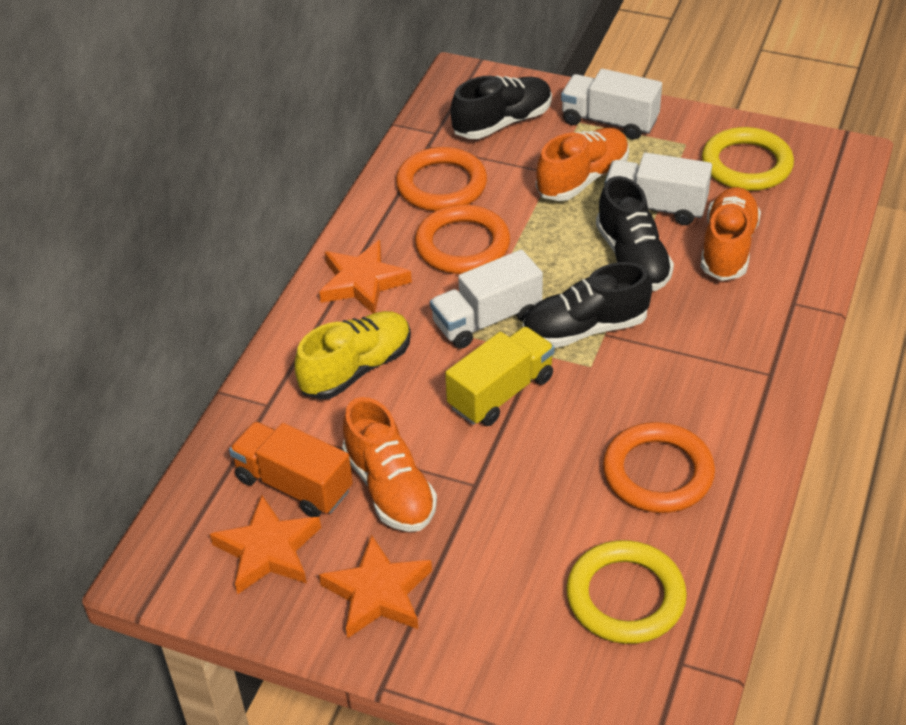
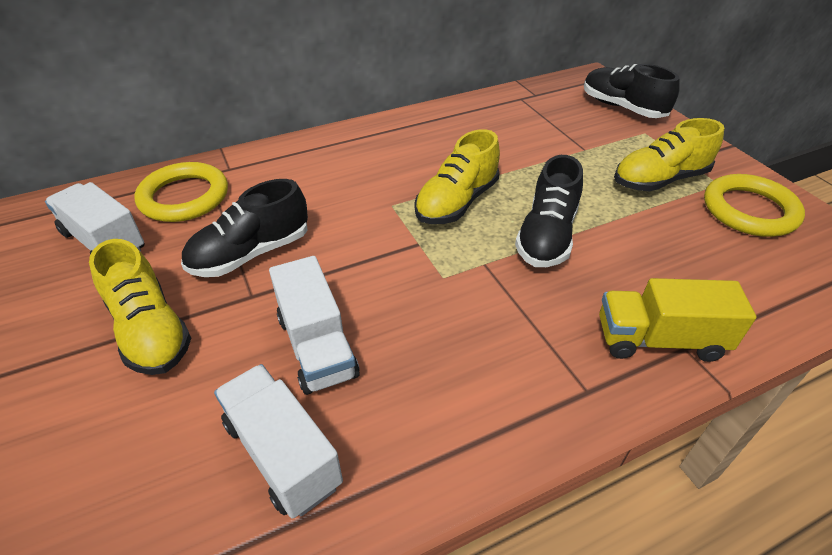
orange ring: [396,147,487,211] [415,205,510,274] [603,422,715,513] = 3 -> none = 0
orange shoe: [342,397,437,532] [536,128,629,201] [701,187,761,281] = 3 -> none = 0
orange star: [210,495,321,594] [319,240,412,314] [319,535,432,639] = 3 -> none = 0
orange truck: [229,421,353,517] = 1 -> none = 0
yellow shoe: [295,311,411,400] = 1 -> [89,239,191,375] [415,129,500,224] [614,118,724,191] = 3

